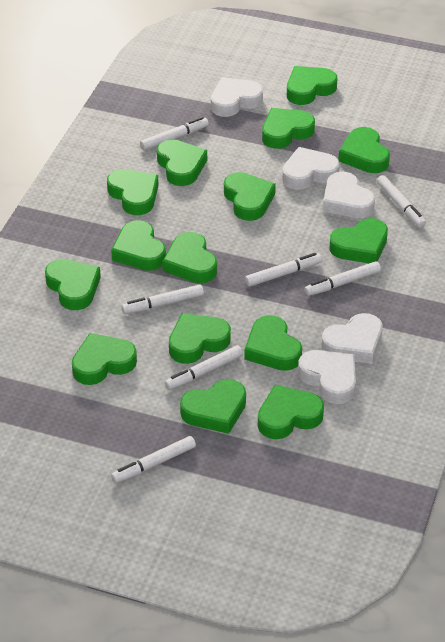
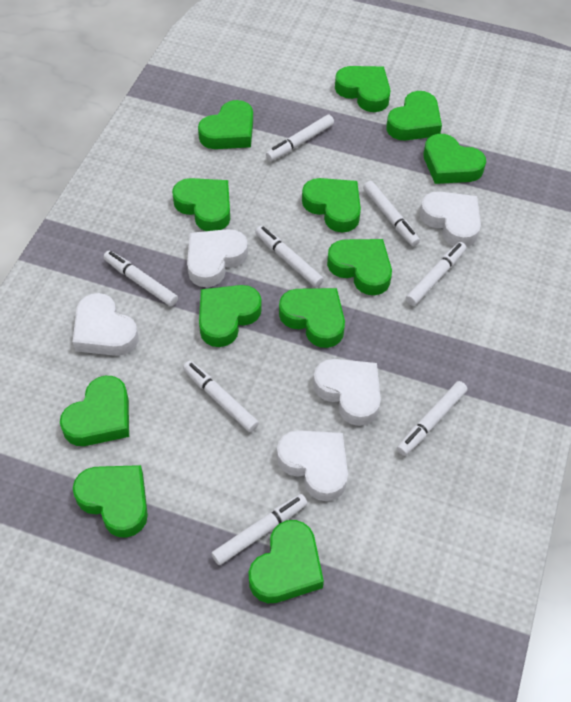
green heart: [45,259,101,310] [72,333,137,385] [107,169,159,215] [111,220,166,271] [157,139,207,186] [163,232,217,283] [169,313,231,364] [180,379,246,434] [224,172,276,221] [244,315,302,371] [258,385,324,439] [262,108,315,149] [287,66,337,105] [329,218,388,263] [338,127,390,173] = 15 -> [60,376,129,446] [73,465,148,538] [172,178,230,231] [198,100,253,149] [199,285,262,347] [249,520,324,603] [279,288,345,348] [302,178,361,232] [327,239,392,295] [335,66,390,112] [386,91,442,140] [423,134,486,184] = 12
white marker: [111,436,196,483] [122,284,204,314] [140,117,209,150] [165,345,243,390] [245,253,322,287] [304,261,381,296] [377,175,426,228] = 7 -> [103,251,178,307] [183,361,259,432] [211,494,307,565] [255,226,324,287] [266,115,334,161] [363,181,420,246] [397,381,467,456] [406,242,466,306] = 8

